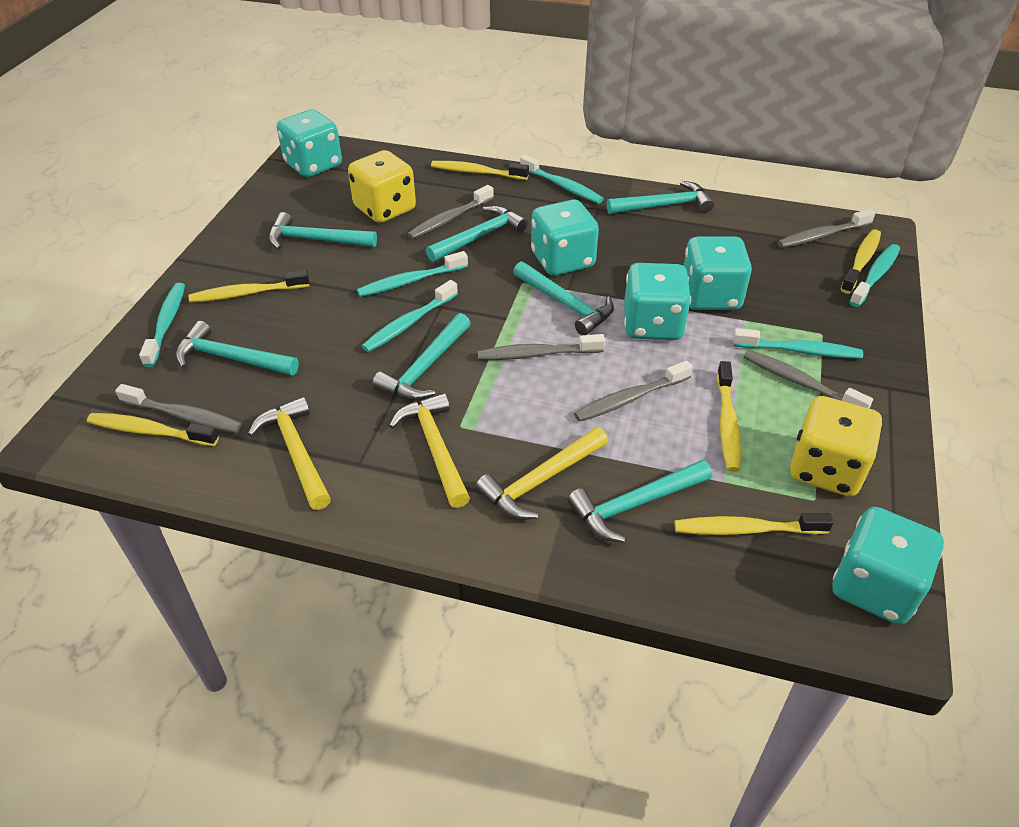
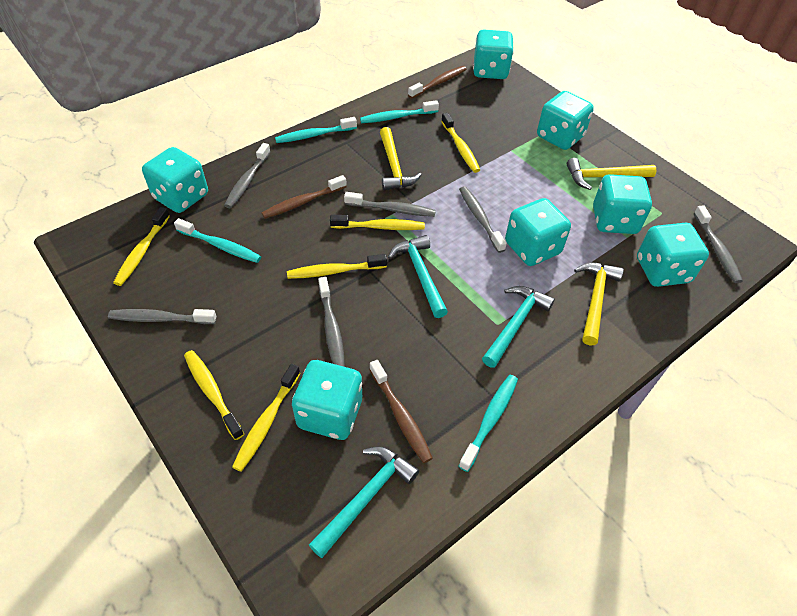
brown toothbrush: none = 0 -> [262,175,347,219] [369,360,433,463] [408,66,467,99] = 3
turquoise dice: [277,109,342,177] [531,199,599,276] [624,263,691,340] [683,236,752,310] [832,507,944,625] = 5 -> [142,147,208,213] [292,360,362,440] [473,29,514,79] [505,198,571,266] [537,91,594,150] [593,174,652,234] [637,223,709,287] = 7
turquoise hammer: [175,321,299,376] [268,212,377,250] [372,313,471,401] [426,205,528,262] [513,261,614,335] [567,460,712,543] [607,181,714,214] = 7 -> [309,447,419,558] [388,235,448,318] [482,286,555,368] = 3
turquoise toothbrush: [139,283,185,367] [357,251,468,297] [362,280,458,352] [520,155,604,204] [733,328,863,359] [849,244,900,307] = 6 -> [174,218,261,263] [275,117,357,143] [360,100,439,123] [459,375,518,472] = 4
yellow dice: [348,150,416,223] [790,396,882,496] = 2 -> none = 0

